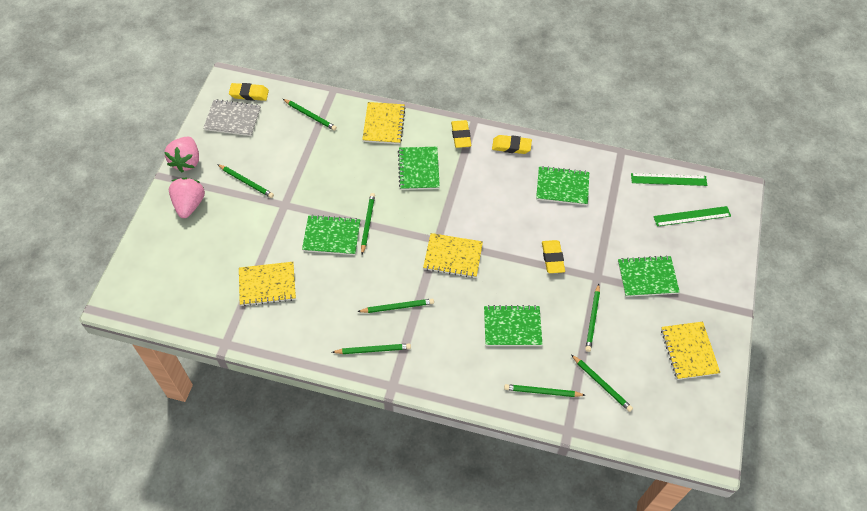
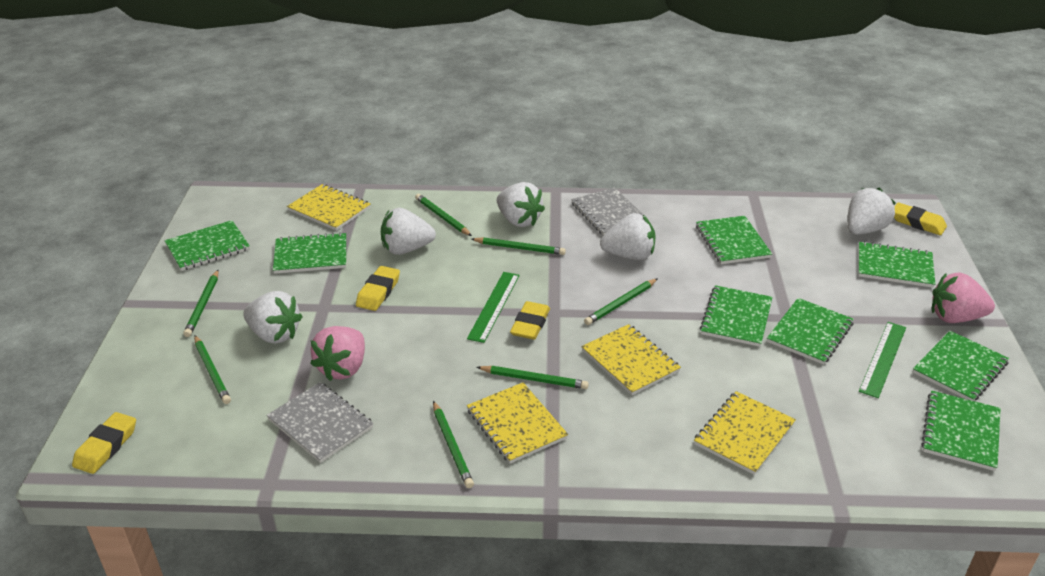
green notebook: [302,215,360,255] [398,147,440,190] [484,305,543,346] [536,166,589,205] [618,255,680,297] = 5 -> [165,220,250,271] [273,232,346,274] [696,216,772,264] [700,285,772,347] [767,298,854,365] [858,241,935,288] [913,331,1009,401] [921,390,1001,471] = 8
green pencil: [217,164,274,198] [283,99,337,131] [332,343,411,354] [357,298,434,313] [361,193,375,254] [504,384,585,397] [571,354,633,412] [585,284,600,352] = 8 -> [183,270,219,337] [194,335,231,404] [415,194,472,236] [433,401,474,488] [471,237,566,255] [477,366,589,389] [584,278,658,325] = 7
grey notebook: [203,99,261,136] = 1 -> [267,382,374,463] [571,187,649,236] = 2
white strawberry: none = 0 -> [243,291,303,344] [381,208,436,255] [497,182,545,227] [600,213,655,260] [847,188,896,235] = 5

